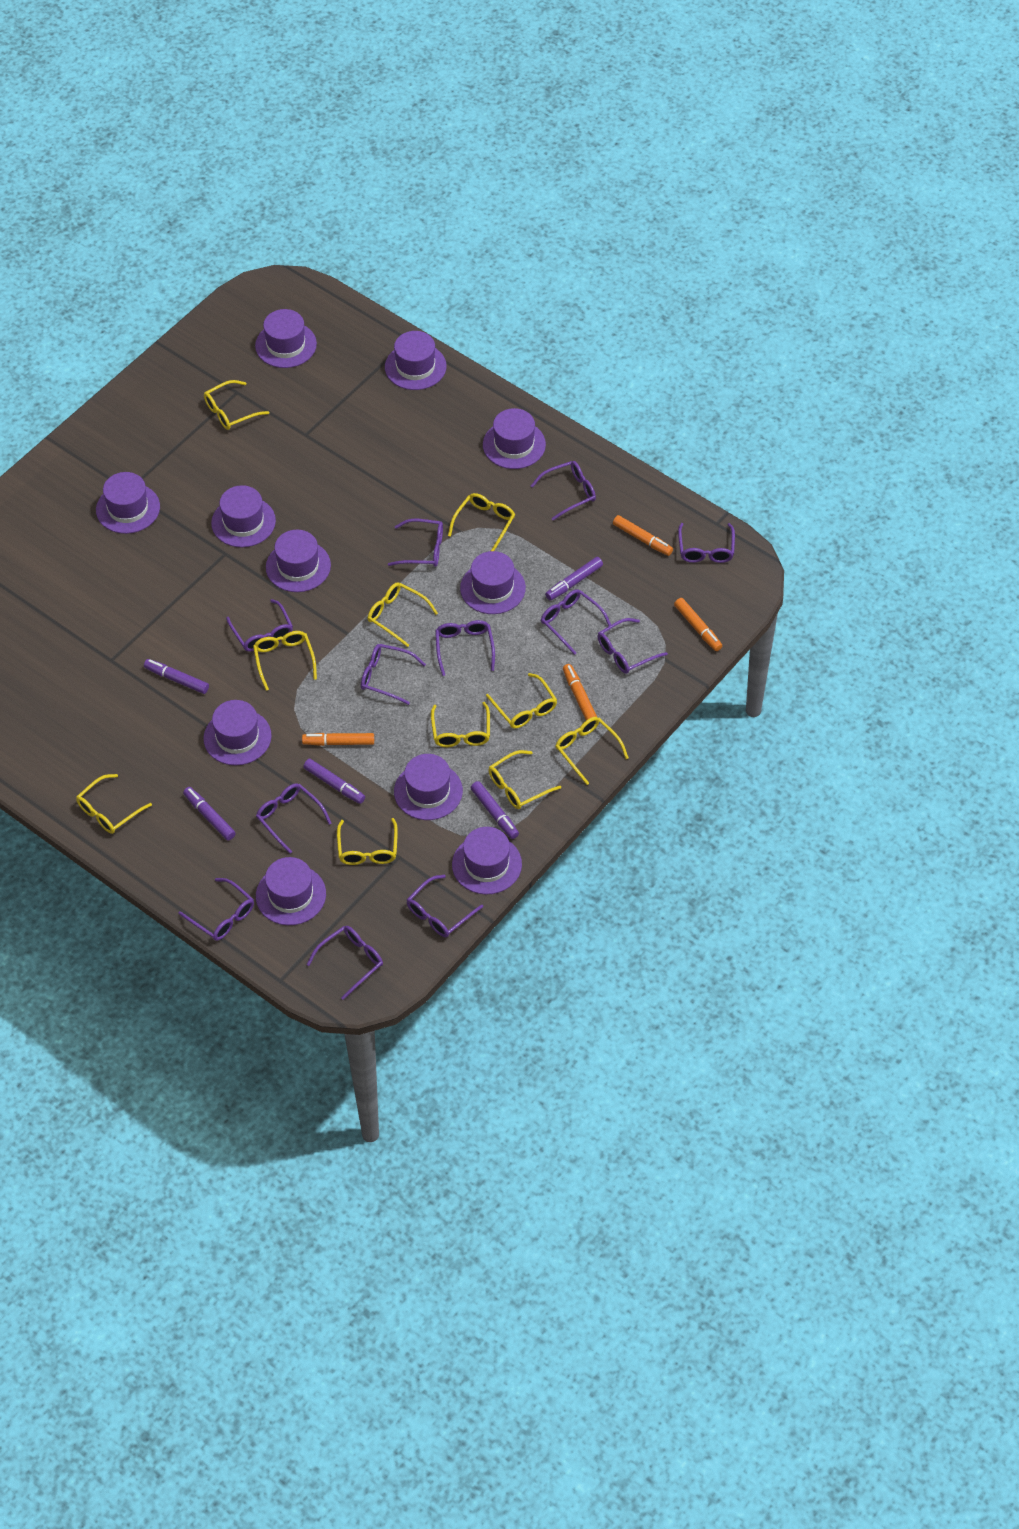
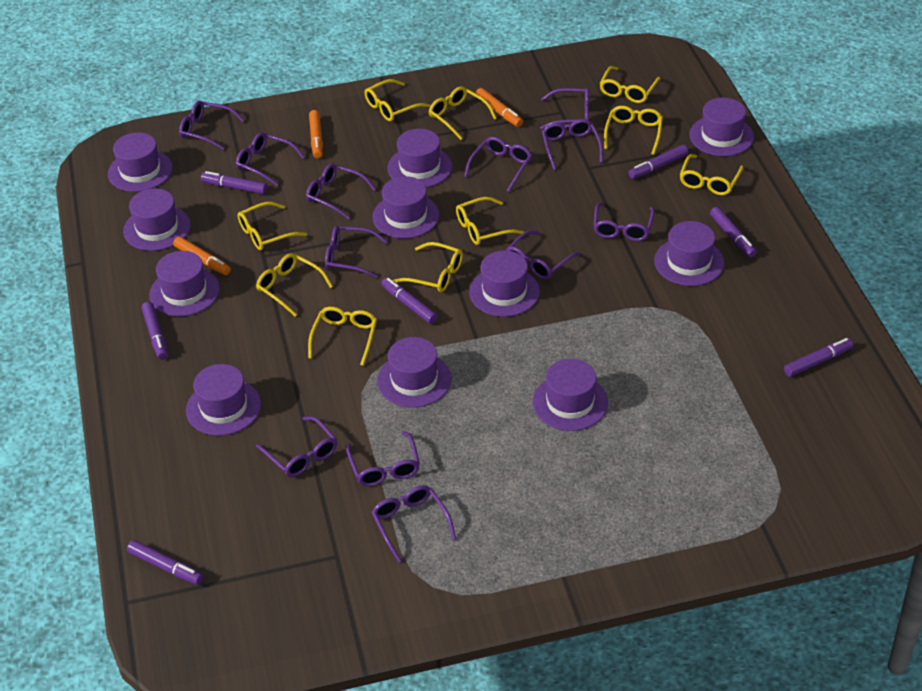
orange marker: [302,733,374,746] [563,664,597,720] [613,515,673,556] [674,598,722,651] = 4 -> [173,236,231,275] [309,110,323,158] [476,88,523,127] = 3
purple marker: [144,659,209,694] [183,787,236,841] [303,759,365,804] [471,781,519,839] [545,557,603,601] = 5 -> [127,540,203,585] [141,302,168,360] [201,171,267,194] [381,278,438,324] [628,145,688,179] [710,207,757,258] [784,338,853,377] = 7

